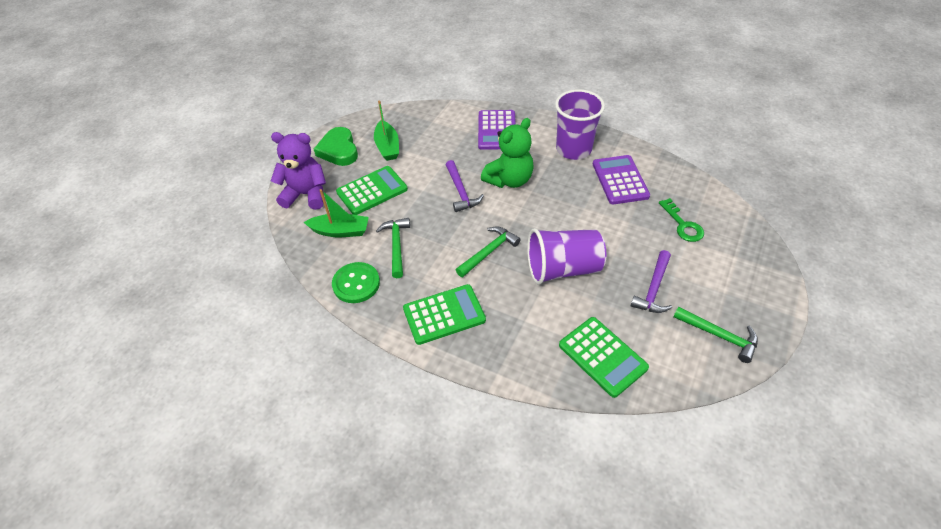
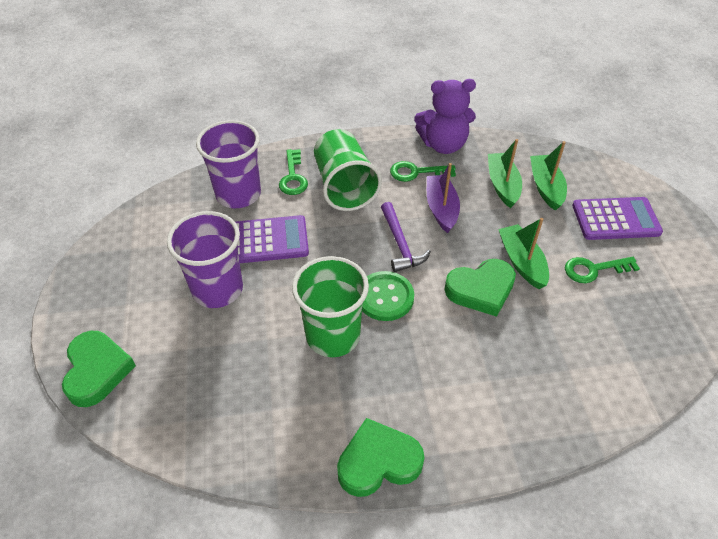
green boat: [304,189,369,237] [374,100,399,161] = 2 -> [488,139,522,208] [498,218,549,289] [530,141,567,211] = 3
green calculator: [336,166,408,215] [403,284,486,345] [559,317,649,398] = 3 -> none = 0
green cup: none = 0 -> [292,256,369,357] [314,129,382,211] = 2
green hammer: [376,218,410,278] [456,226,521,277] [673,307,758,363] = 3 -> none = 0
green heart: [314,127,358,166] = 1 -> [62,331,136,407] [337,418,425,497] [444,259,516,317] = 3
green key: [659,198,704,242] = 1 -> [279,149,308,195] [390,161,456,182] [565,257,640,283] = 3
green teddy bear: [481,118,534,188] = 1 -> none = 0
purple boat: none = 0 -> [427,163,460,233] = 1
purple hammer: [446,160,484,212] [630,250,672,313] = 2 -> [381,202,431,272] = 1

